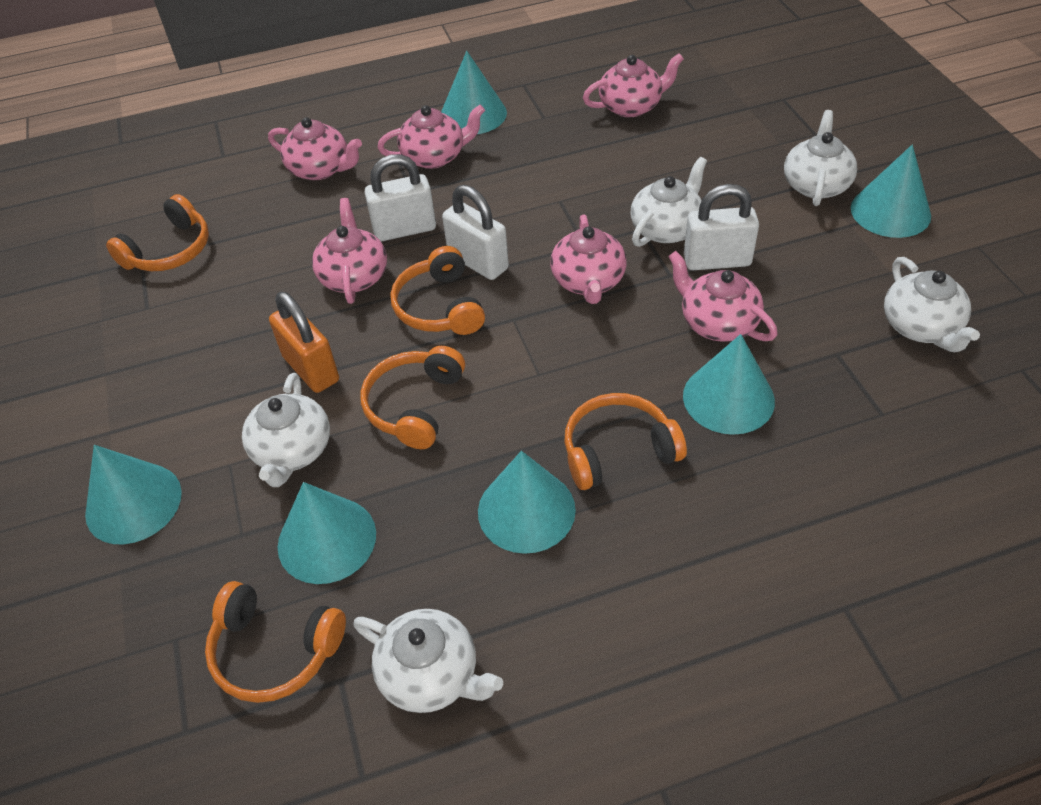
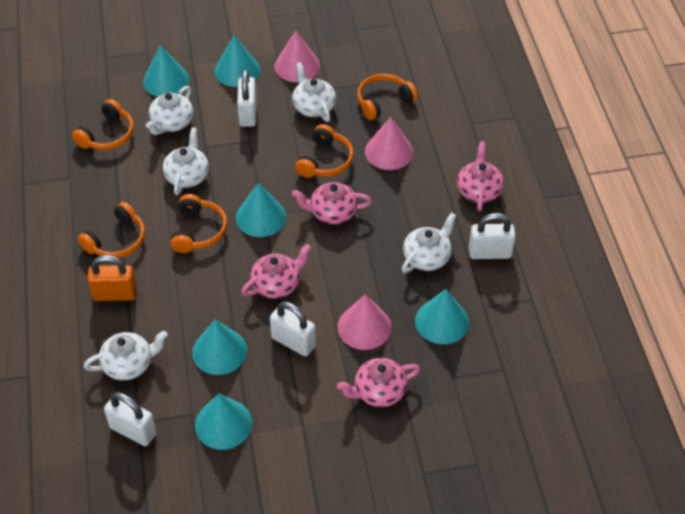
pink cone: none = 0 -> [274,31,320,82] [337,294,392,350] [365,117,413,170] = 3
pink teapot: [268,117,362,180] [312,198,387,304] [378,105,485,169] [550,214,627,304] [583,53,684,117] [668,251,778,342] = 6 -> [241,244,311,299] [292,182,372,224] [337,358,420,407] [457,141,504,211] = 4
white padlock: [364,154,436,241] [442,185,509,280] [684,184,759,270] = 3 -> [104,392,157,446] [237,69,257,127] [270,301,316,357] [469,213,516,259] = 4

